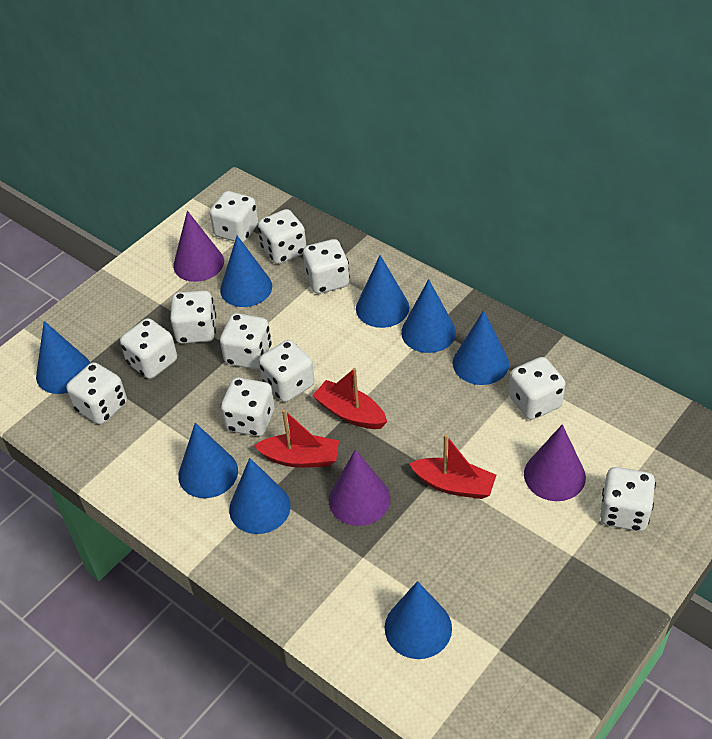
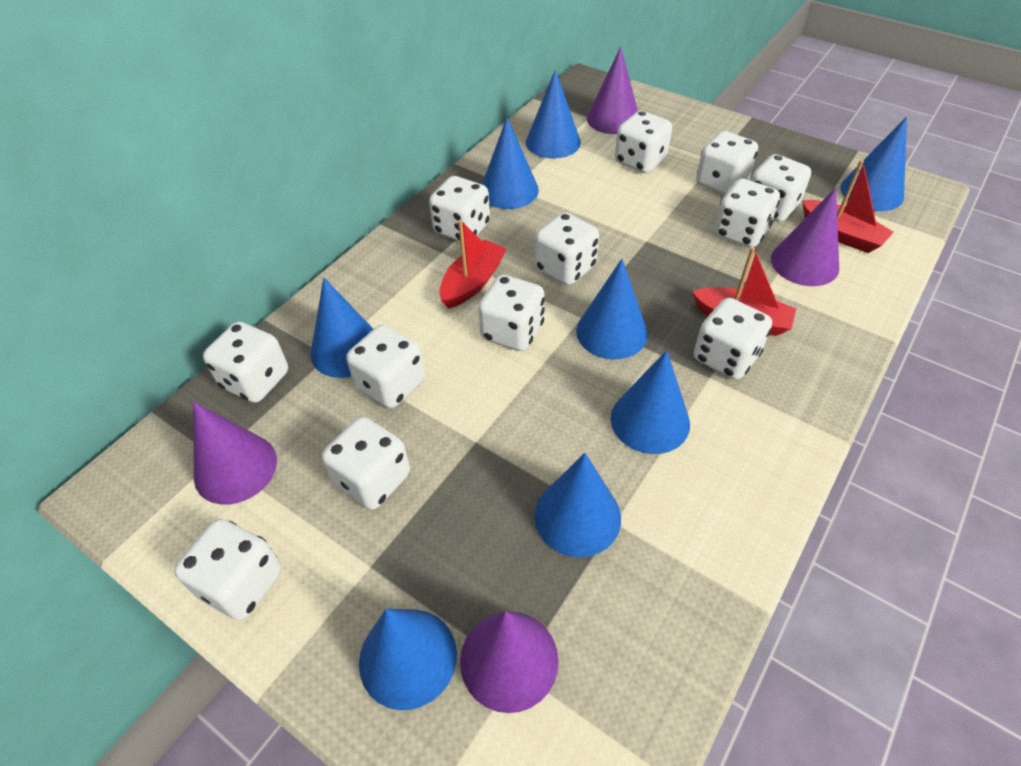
purple cone: [173,211,224,282] [329,449,390,526] [524,424,586,501] = 3 -> [193,402,277,505] [460,611,559,713] [587,47,638,134] [771,188,839,286] = 4
white dice: [66,362,127,425] [120,318,177,379] [170,291,216,344] [210,191,258,243] [220,313,272,369] [221,377,275,436] [258,209,306,264] [259,340,315,402] [303,239,350,294] [508,357,565,420] [600,467,656,531] = 11 -> [174,519,281,620] [203,322,288,403] [322,417,410,510] [346,325,425,408] [429,176,490,241] [478,275,545,351] [535,212,599,285] [615,111,672,173] [694,298,772,380] [696,131,758,195] [714,178,780,248] [751,154,811,222] = 12

